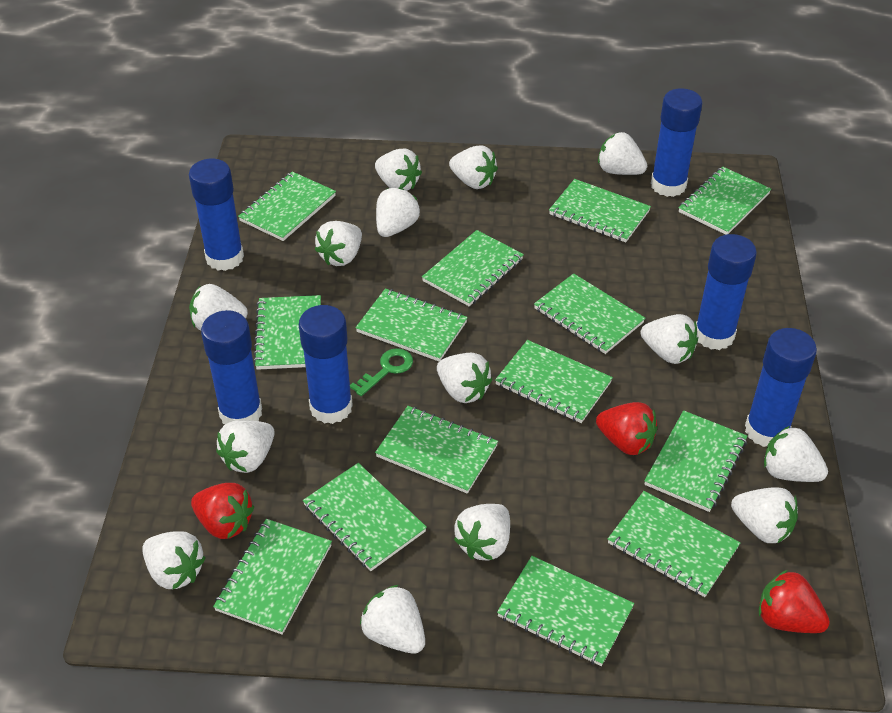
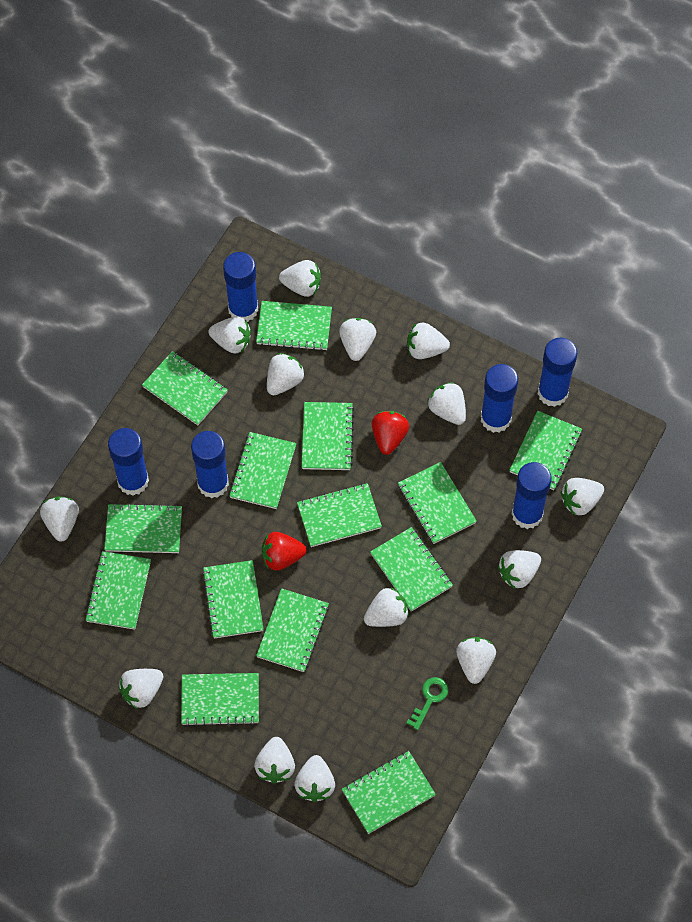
red strawberry: [191,483,254,539] [596,402,657,455] [759,570,830,633] = 3 -> [262,532,307,571] [372,411,409,455] = 2

